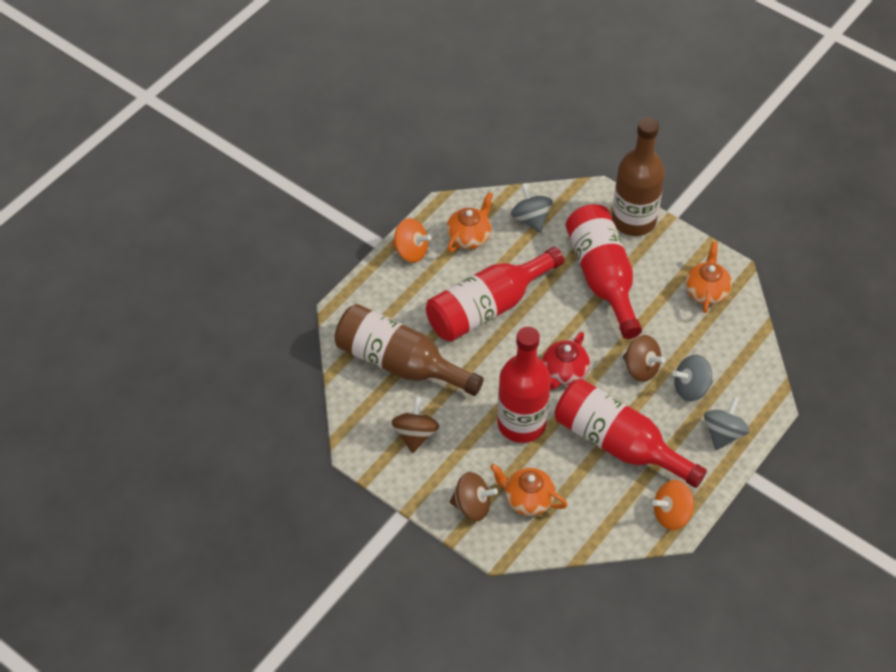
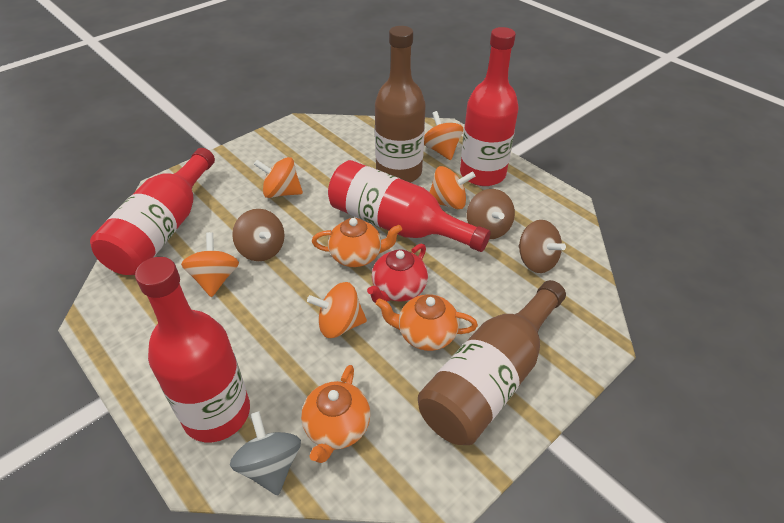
grey spinning top: [511,183,552,233] [673,355,713,401] [704,397,750,450] = 3 -> [230,412,301,495] = 1
orange spinning top: [392,218,432,263] [652,480,694,530] = 2 -> [181,232,239,297] [254,157,303,198] [307,282,367,338] [424,111,463,160] [430,166,475,209] = 5

